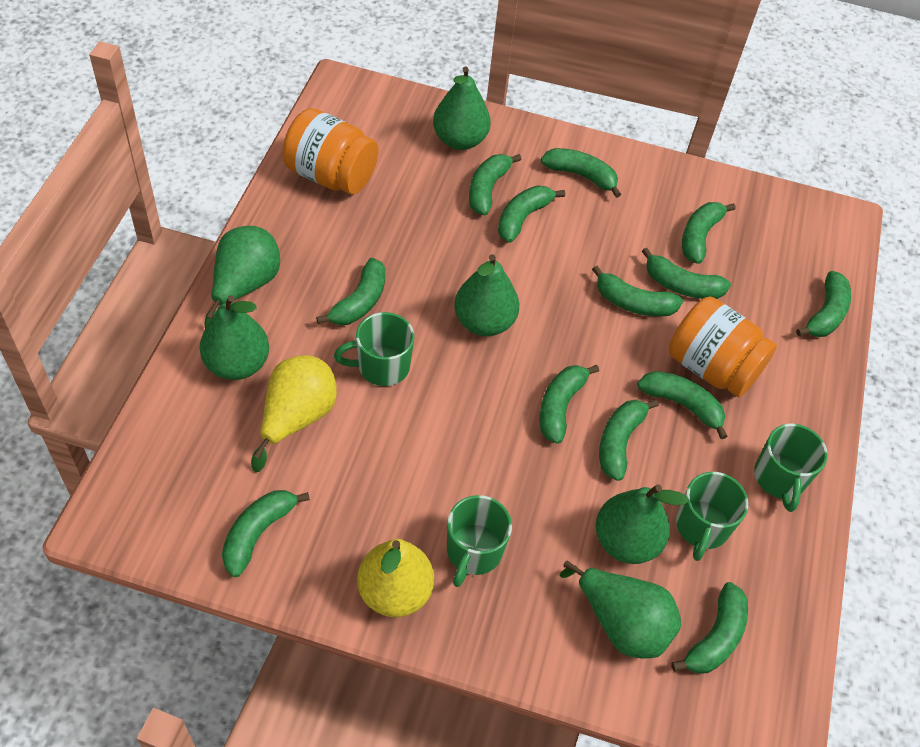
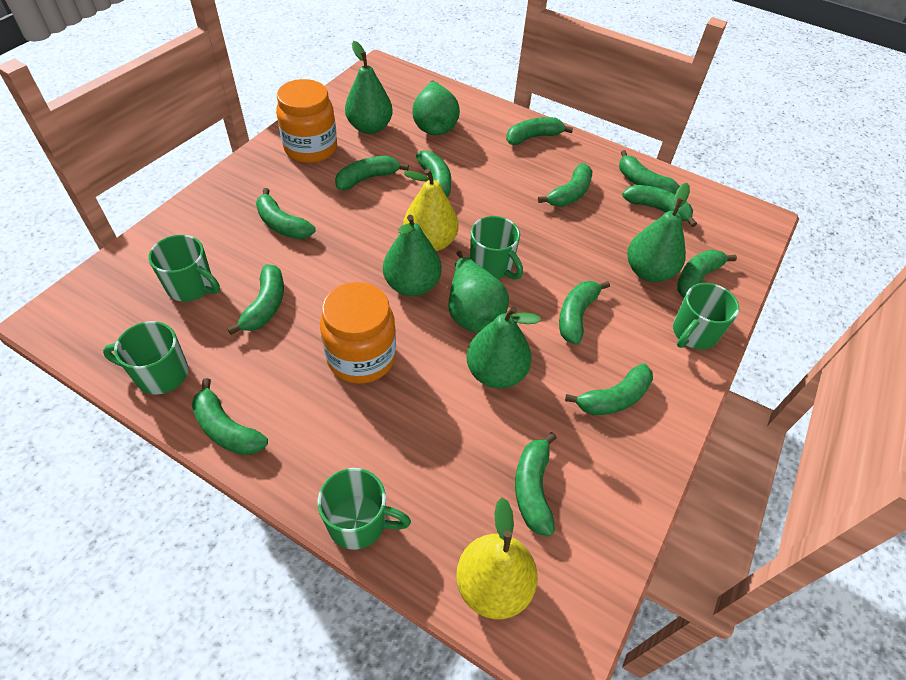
green mug: [334,312,414,386] [447,495,512,587] [676,472,749,561] [754,424,828,512] = 4 -> [103,321,188,394] [149,235,220,302] [318,468,411,550] [470,216,523,280] [673,283,739,349] = 5

